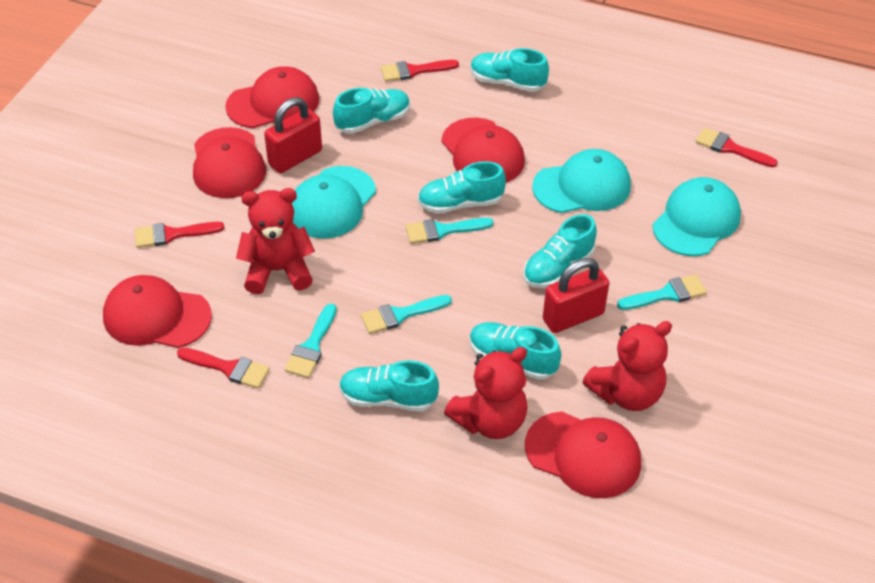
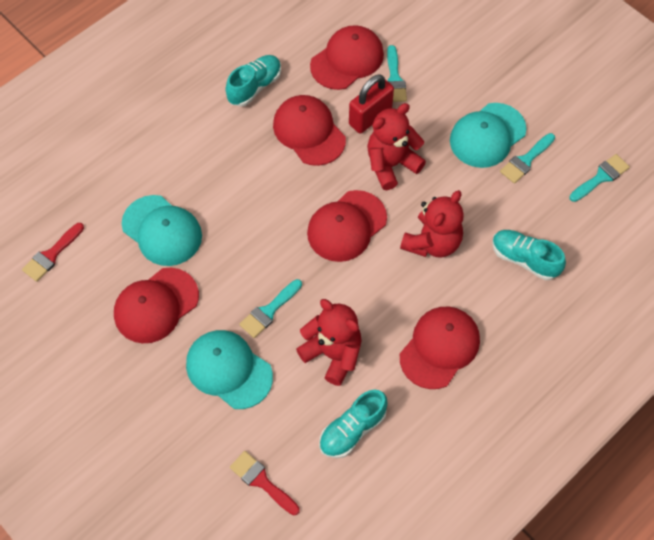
red brush: [135,222,225,248] [177,348,270,389] [381,60,459,82] [695,127,778,167] = 4 -> [22,223,84,282] [230,451,300,515] = 2
red padlock: [264,97,322,173] [543,258,609,333] = 2 -> [349,74,394,133] = 1
turquoise shoe: [333,88,410,134] [339,360,439,412] [418,161,506,214] [470,322,561,380] [471,48,549,92] [524,214,597,288] = 6 -> [225,55,281,107] [319,389,388,458] [492,230,566,280] = 3

